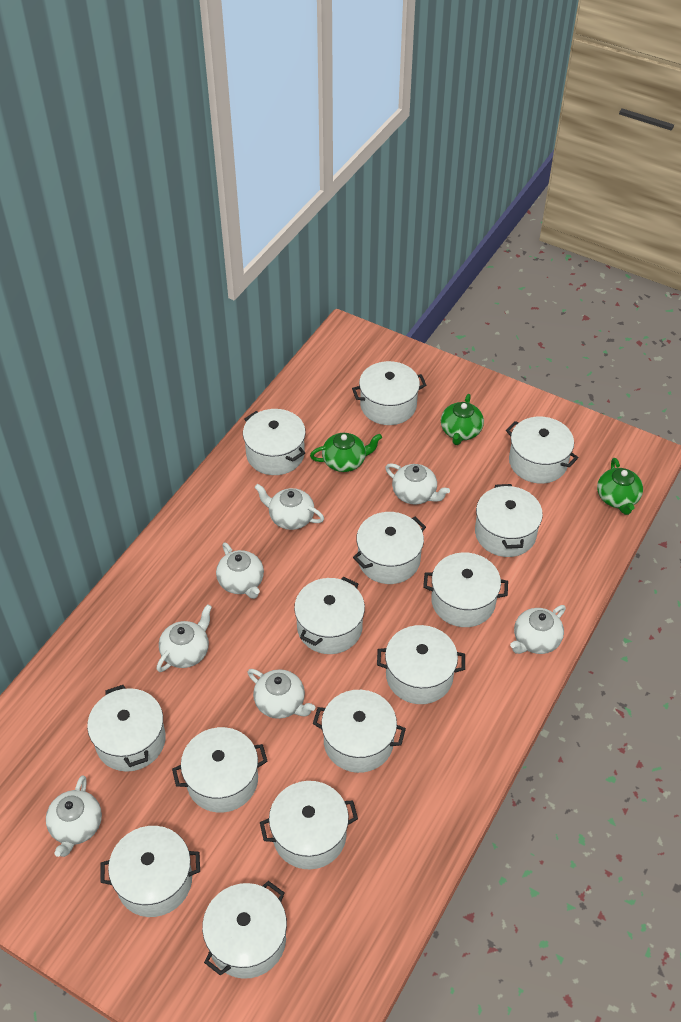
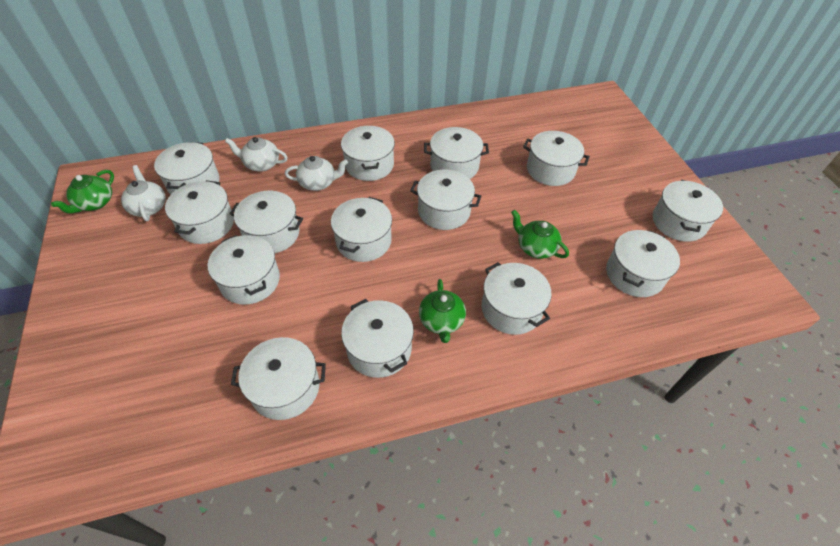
white teapot: [46,775,102,857] [157,604,212,672] [216,542,264,599] [248,669,315,719] [254,484,324,530] [385,463,450,504] [510,605,566,654] = 7 -> [121,165,166,221] [225,137,288,172] [285,156,348,191] = 3

